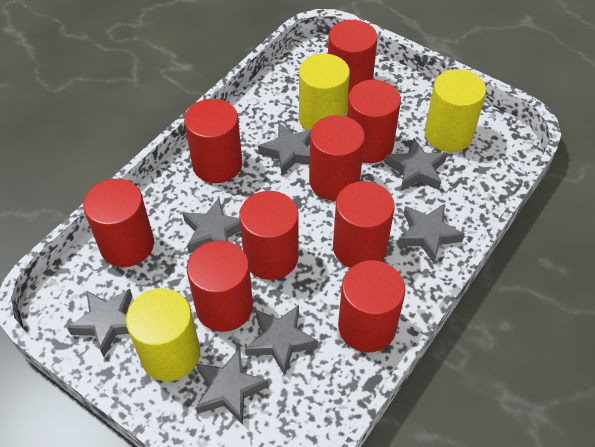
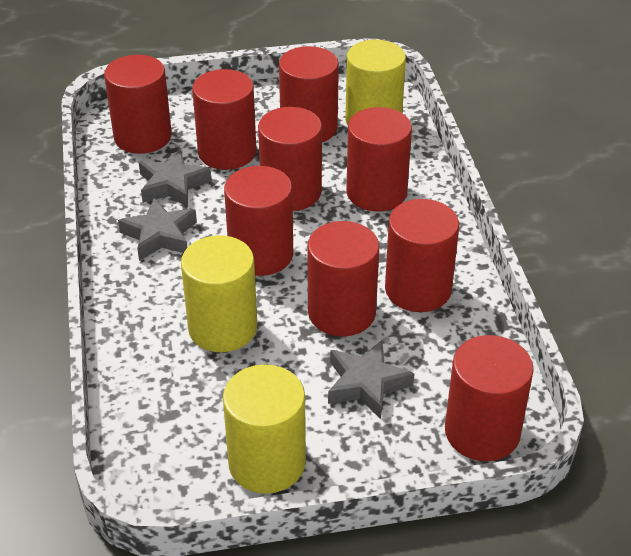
grey star: [67,289,133,357] [183,198,241,253] [196,348,269,425] [245,305,318,376] [258,123,312,176] [385,138,447,191] [397,204,465,263] = 7 -> [118,198,197,261] [139,149,212,207] [328,340,415,419] = 3

